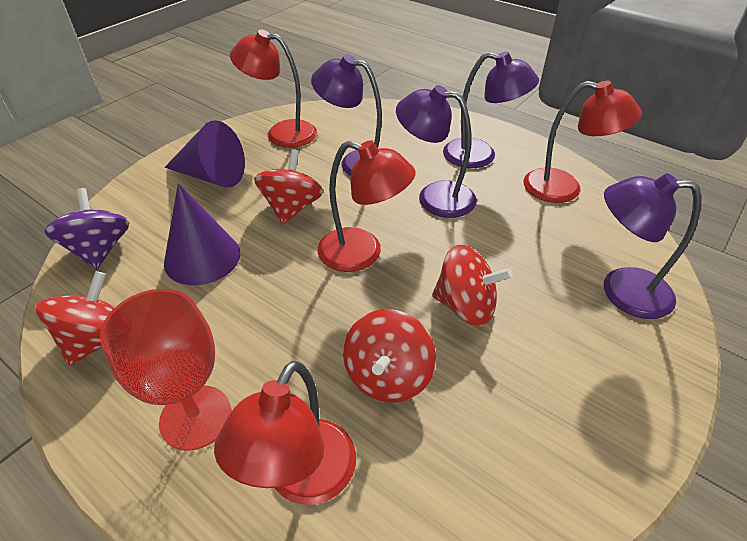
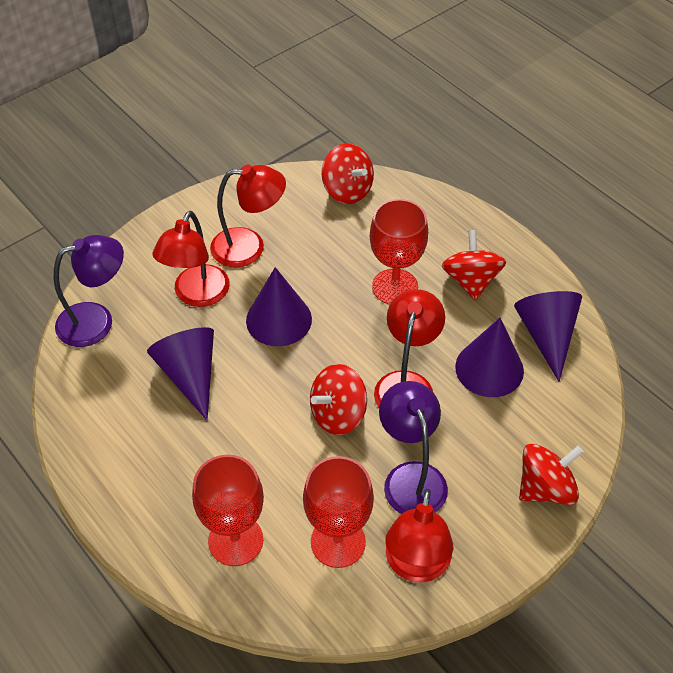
purple cone: [164,183,240,285] [165,120,245,188] = 2 -> [147,327,214,420] [246,267,312,346] [455,318,524,397] [514,291,582,382] = 4
purple lamp: [311,54,382,176] [396,85,477,218] [443,51,539,168] [604,173,701,319] = 4 -> [54,235,124,347] [379,381,448,514] = 2
purple spinning top: [44,188,130,270] = 1 -> none = 0
red goblet: [100,289,231,451] = 1 -> [192,455,264,566] [303,456,374,568] [370,199,428,305] = 3

